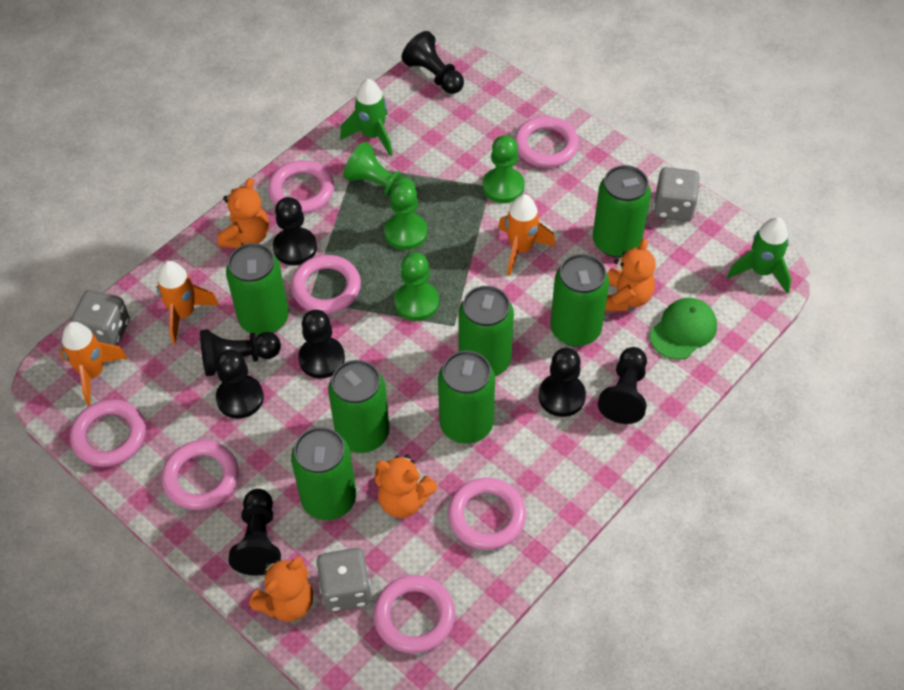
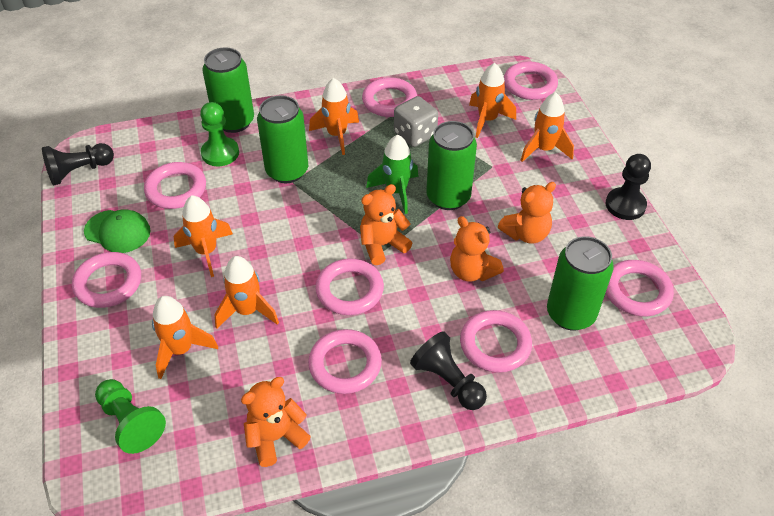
black pawn: [200,329,281,376] [216,350,264,419] [229,489,281,576] [273,197,317,265] [298,310,345,379] [401,31,464,94] [538,348,586,417] [598,347,647,424] = 8 -> [42,143,114,185] [410,331,487,410] [606,154,651,220] = 3
green can: [226,243,289,335] [291,427,356,520] [328,360,390,453] [438,351,495,444] [458,286,514,376] [550,254,609,347] [593,165,651,258] = 7 -> [202,47,254,133] [257,95,308,183] [426,121,477,210] [547,236,614,331] = 4
green pawn: [343,142,416,196] [384,182,427,250] [394,252,439,321] [482,135,525,203] = 4 -> [95,379,166,454] [200,102,239,166] = 2
green rocket: [340,79,393,156] [727,217,792,294] = 2 -> [366,134,418,214] = 1
grey dice: [71,290,130,346] [316,548,371,612] [654,167,700,221] = 3 -> [394,96,438,147] = 1
orange rocket: [60,322,128,406] [156,261,219,344] [498,194,556,276] = 3 -> [152,296,218,379] [173,195,233,277] [214,256,279,329] [309,78,359,155] [469,63,516,138] [520,92,574,162] = 6
pink ring: [70,399,146,467] [162,440,239,510] [268,160,334,214] [291,255,361,314] [373,575,455,654] [448,477,526,550] [514,116,579,168] = 7 -> [72,252,141,308] [144,162,206,209] [308,329,382,394] [315,258,384,315] [362,77,417,117] [460,310,532,373] [504,61,558,100] [606,260,674,316] = 8

